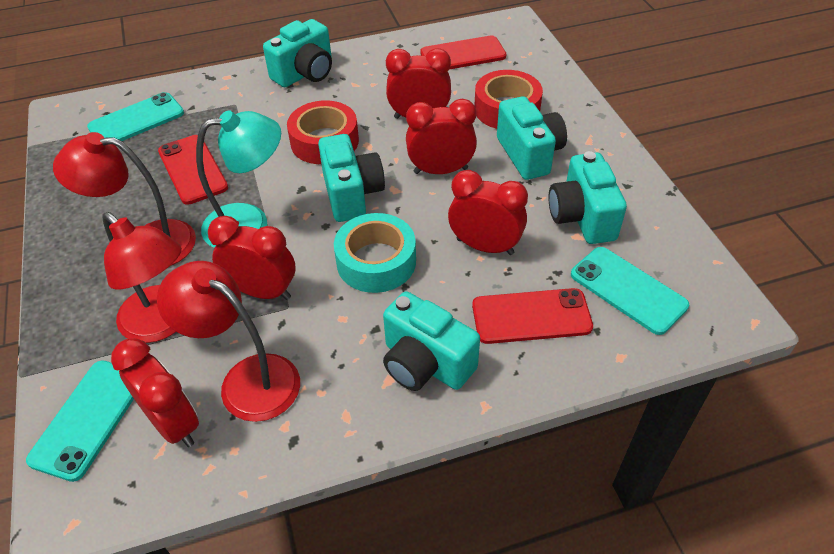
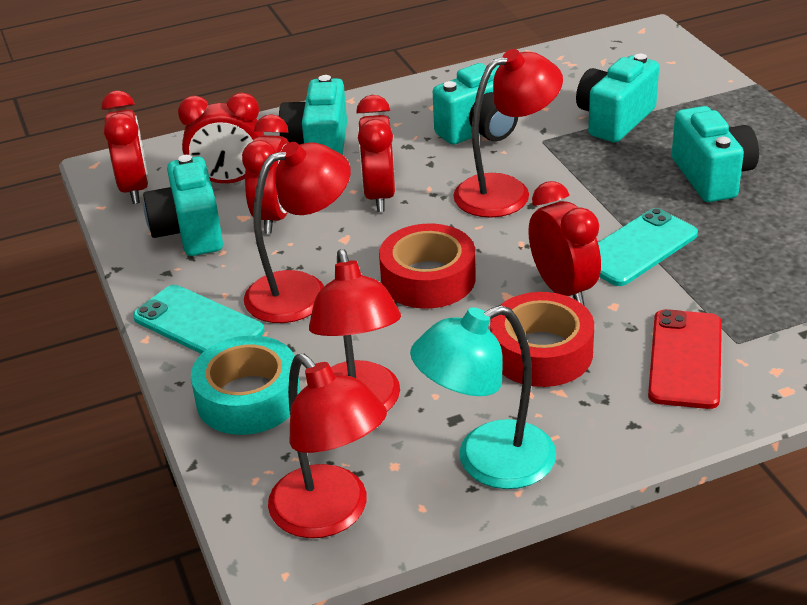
red lamp: [53,132,196,266] [102,212,182,343] [157,261,300,422] = 3 -> [244,142,351,323] [268,354,387,538] [309,249,401,411] [453,49,563,218] = 4
red phone: [158,135,228,205] [420,36,506,69] [472,288,593,344] = 3 -> [648,309,722,409] = 1
turquoise phone: [26,360,134,482] [87,92,184,141] [571,247,689,335] = 3 -> [133,285,265,354] [598,208,698,286] = 2

